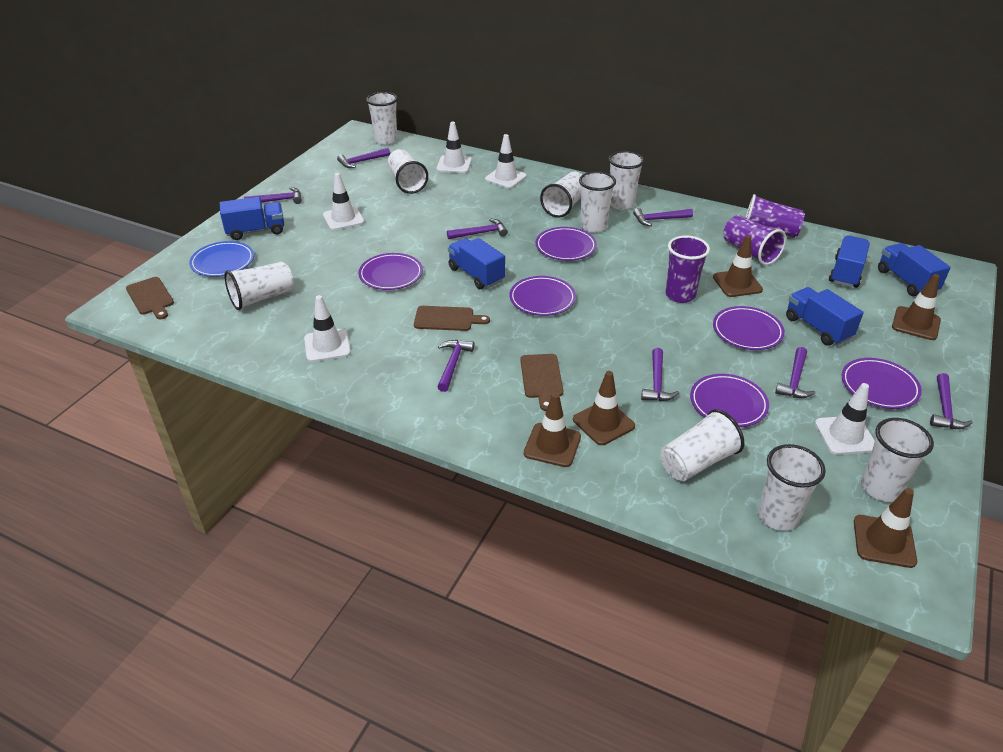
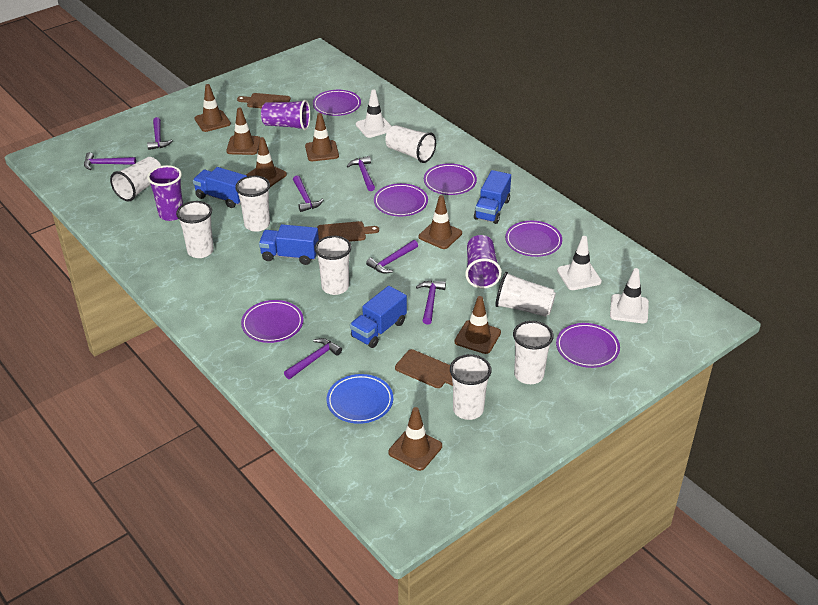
blue truck: [220,197,284,240] [448,238,505,289] [786,287,864,346] [829,235,870,288] [878,243,951,296] = 5 -> [193,167,247,208] [259,224,319,265] [350,286,407,348] [474,170,511,224] = 4
brown traffic cone: [524,393,581,467] [573,371,635,445] [713,235,763,297] [854,488,917,568] [892,274,941,340] = 5 -> [195,84,231,132] [226,108,260,155] [246,137,287,187] [305,113,339,161] [388,407,442,471] [419,195,462,249] [454,296,501,354] = 7
purple hammer: [244,187,302,204] [337,148,390,168] [437,340,474,392] [447,219,508,239] [633,208,693,226] [641,348,679,401] [775,347,816,398] [930,373,973,429] = 8 -> [84,152,136,170] [147,117,172,150] [284,338,342,379] [293,175,323,212] [347,156,375,191] [366,240,418,274] [416,281,446,325] = 7
white cup: [224,262,294,310] [366,92,398,145] [388,149,428,194] [540,172,583,218] [579,171,616,233] [609,151,644,210] [660,409,744,481] [758,444,826,531] [861,418,934,502] = 9 -> [110,157,161,201] [176,201,214,258] [235,176,270,232] [315,236,352,295] [385,125,436,163] [450,354,492,420] [495,272,556,317] [513,321,554,384] = 8
white traffic cone: [304,295,351,362] [323,173,365,230] [436,122,472,173] [485,134,527,189] [815,383,875,455] = 5 -> [356,89,392,138] [557,236,602,290] [610,268,649,323] = 3

